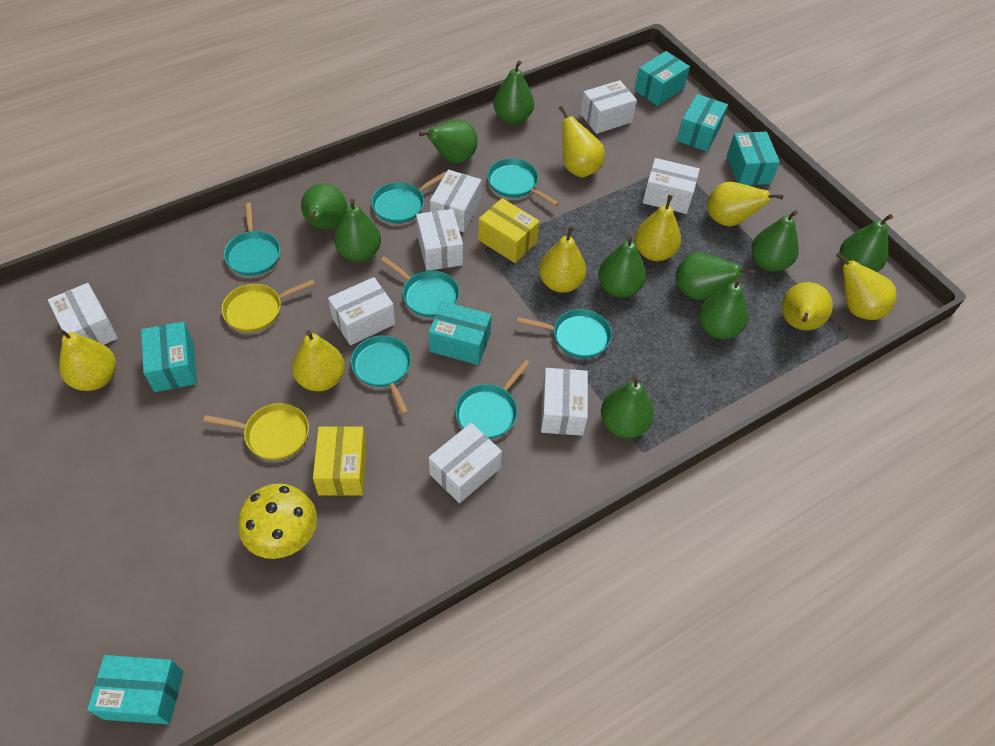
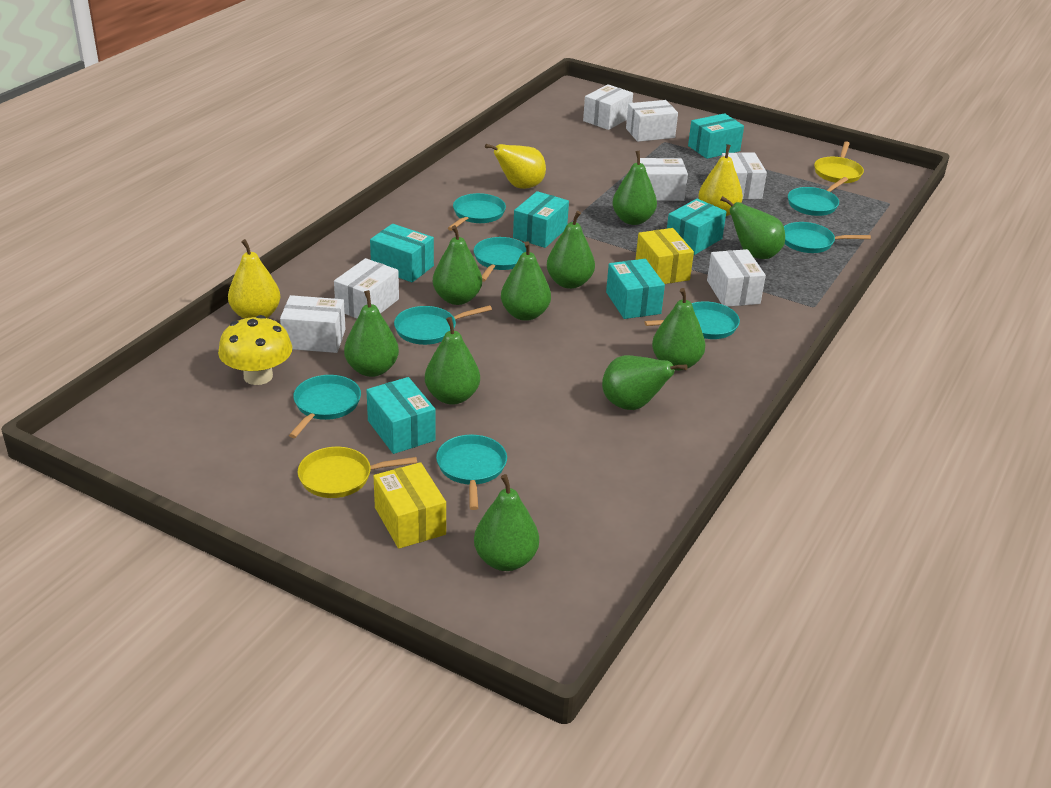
turquoise pan: [224,203,280,276] [351,335,411,415] [371,172,446,223] [380,256,460,317] [455,360,530,439] [487,158,559,207] [517,309,612,358] = 7 -> [289,375,361,438] [394,305,492,345] [436,435,507,510] [448,193,506,231] [474,237,530,282] [644,301,740,339] [784,222,871,253] [788,177,848,216] = 8
white box: [48,283,118,345] [328,277,395,345] [416,209,463,271] [429,423,502,503] [430,170,481,232] [541,368,588,436] [580,80,637,134] [643,158,700,214] = 8 -> [280,295,346,353] [334,258,399,318] [583,84,633,130] [626,100,678,142] [640,158,688,201] [707,249,766,307] [722,152,767,199] = 7
yellow pear: [57,329,116,391] [292,330,345,391] [539,226,586,293] [559,106,605,178] [635,195,681,261] [707,182,783,227] [782,282,833,330] [836,253,897,320] = 8 -> [228,239,280,319] [485,144,546,189] [699,144,743,216] = 3

